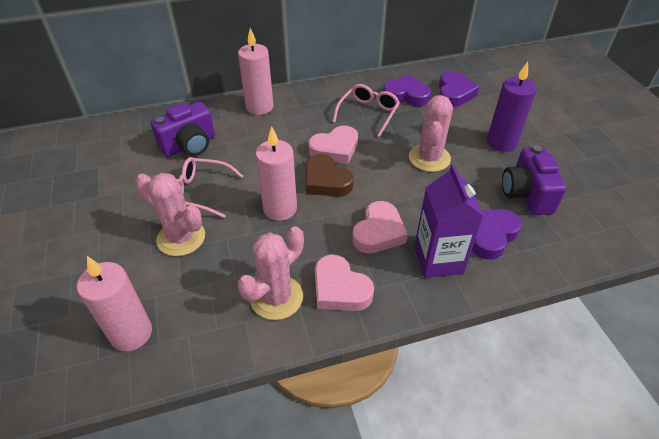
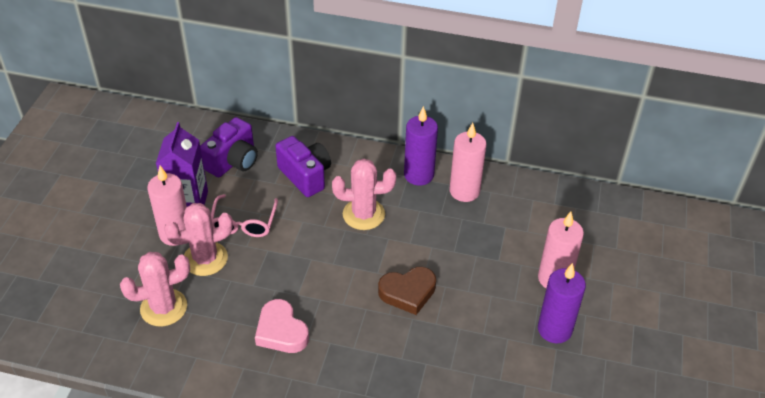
pink glasses: [176,157,243,218] [332,84,400,137] = 2 -> [211,194,278,237] = 1
pink heart: [308,126,358,164] [315,254,374,311] [352,201,408,254] = 3 -> [255,299,309,353] = 1
purple candle: [487,62,537,152] = 1 -> [404,106,438,185] [538,263,586,343] = 2
purple heart: [383,75,431,107] [439,71,479,107] [472,209,522,260] = 3 -> none = 0

